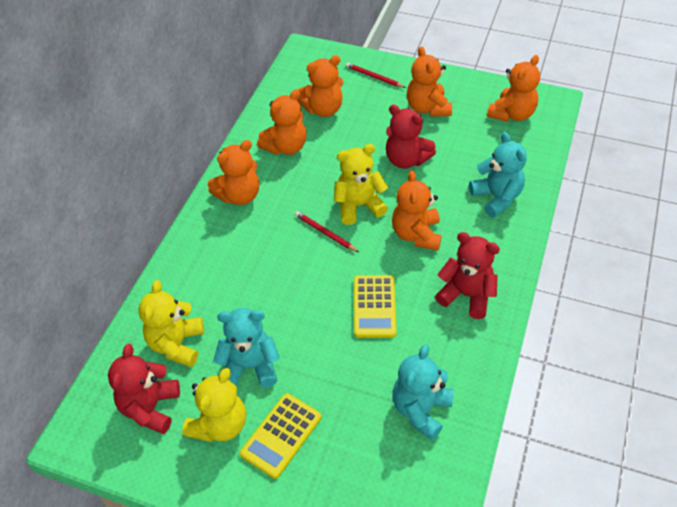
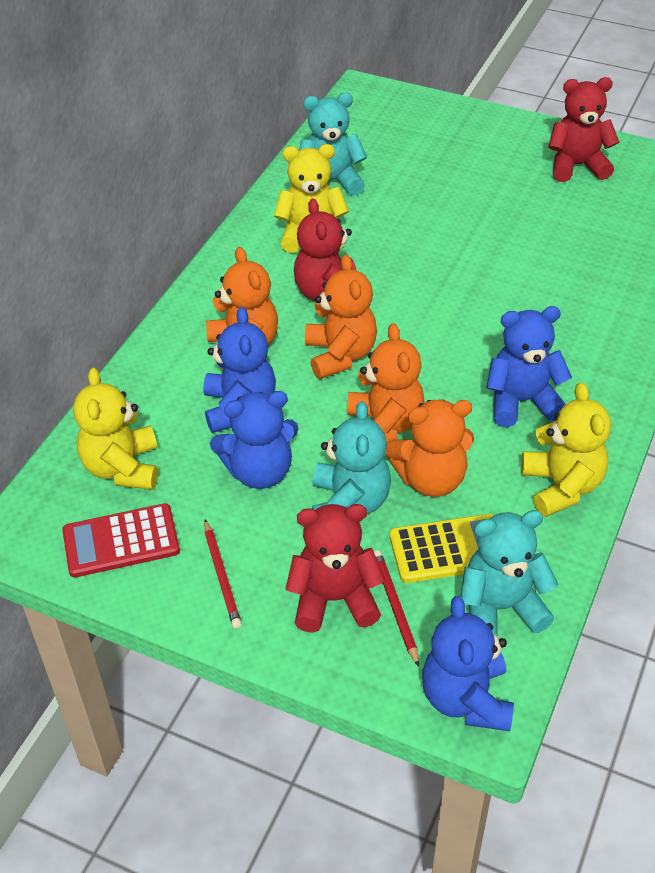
blue teddy bear: none = 0 -> [203,307,276,433] [210,391,299,489] [422,596,514,731] [486,306,572,427] = 4
orange teddy bear: [208,140,259,205] [257,89,307,155] [297,55,344,117] [392,170,442,251] [407,46,452,117] [487,55,540,122] = 6 -> [206,247,278,370] [305,255,377,379] [347,323,425,443] [386,400,474,497] = 4
red calculator: none = 0 -> [62,503,180,577] = 1
yellow calculator: [240,393,321,479] [354,275,397,338] = 2 -> [389,514,494,583] = 1

